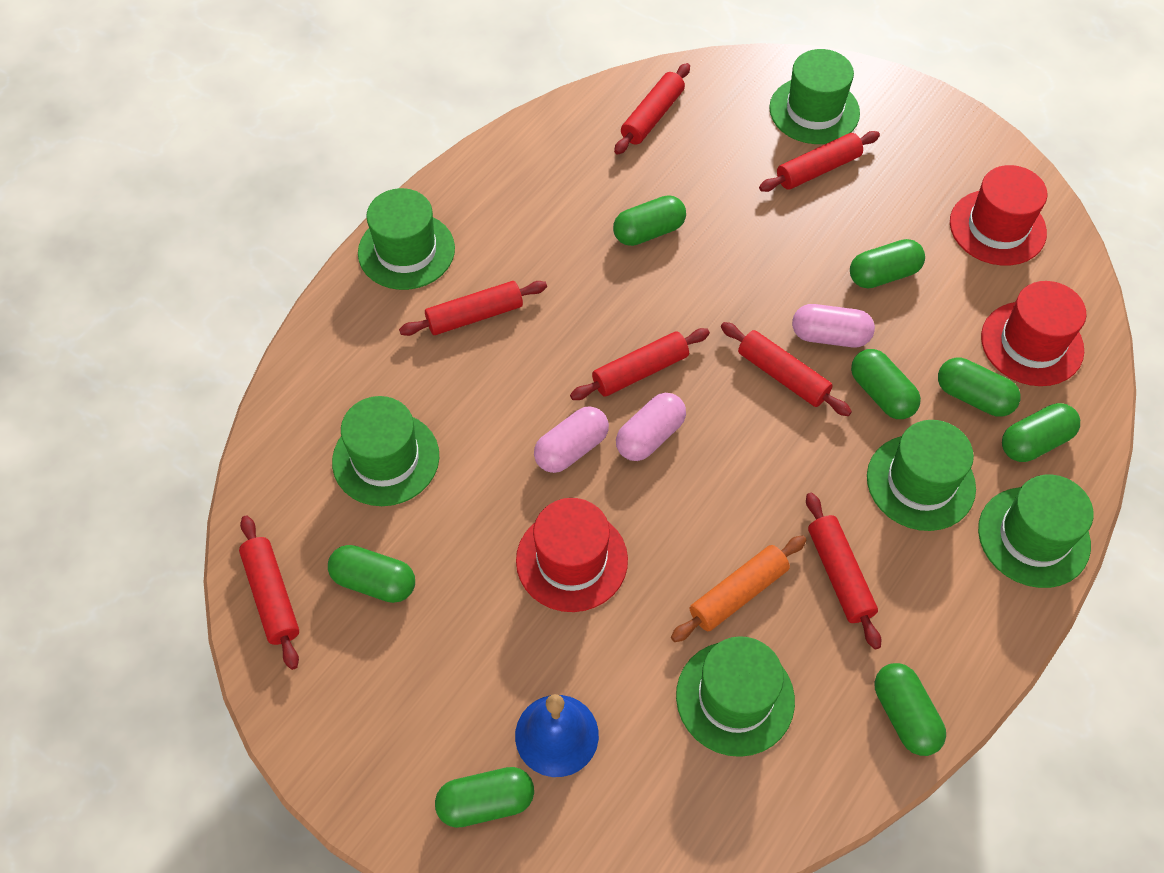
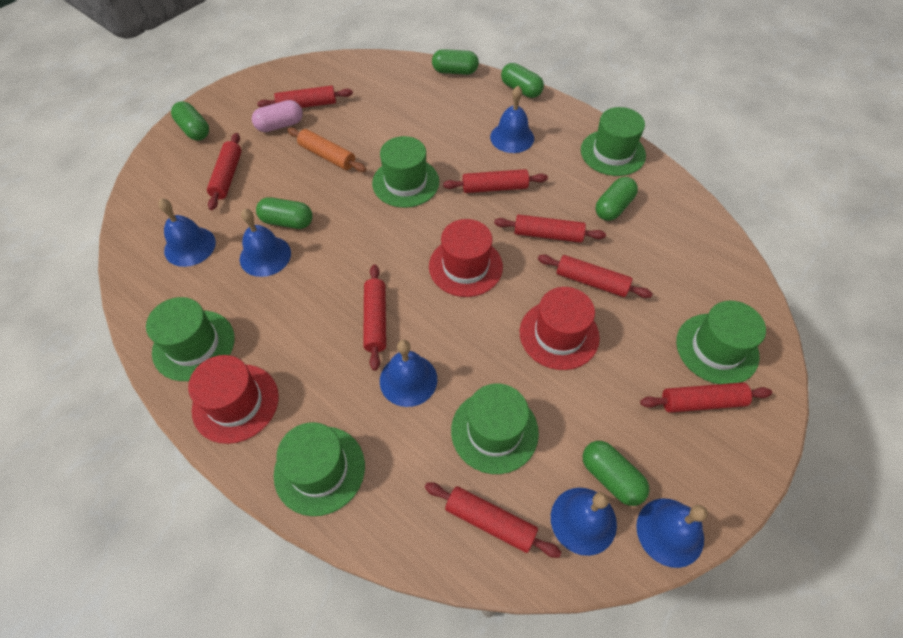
blue bell: [515,694,599,777] = 1 -> [158,198,216,267] [240,209,291,277] [380,340,437,407] [490,86,534,153] [551,488,617,556] [636,498,708,568] = 6
green capsule: [328,545,415,603] [435,767,534,828] [613,195,686,246] [850,239,925,289] [851,349,921,419] [875,663,946,756] [938,358,1021,417] [1002,403,1080,462] = 8 -> [171,102,209,140] [256,197,313,229] [432,49,479,75] [501,63,544,98] [583,441,650,506] [595,177,638,221] = 6
pink capsule: [534,406,609,473] [616,393,686,461] [792,304,875,347] = 3 -> [252,100,303,132] = 1
red rolling pin: [239,515,299,670] [399,281,547,336] [570,328,710,400] [614,63,690,155] [721,322,852,416] [759,131,880,192] [806,493,881,649] = 7 -> [207,133,242,210] [257,86,353,108] [363,265,386,371] [425,482,561,558] [443,169,548,193] [494,215,606,243] [538,254,653,298] [640,382,772,413] = 8

